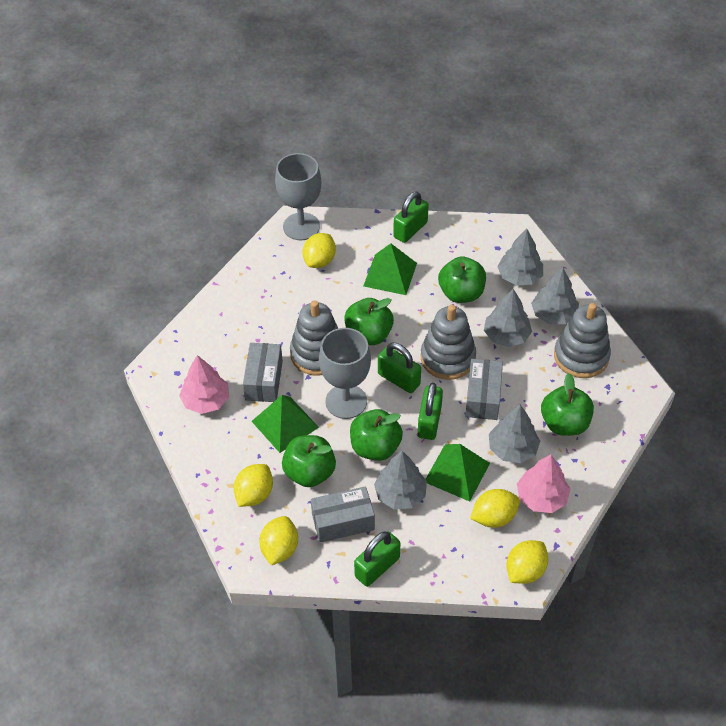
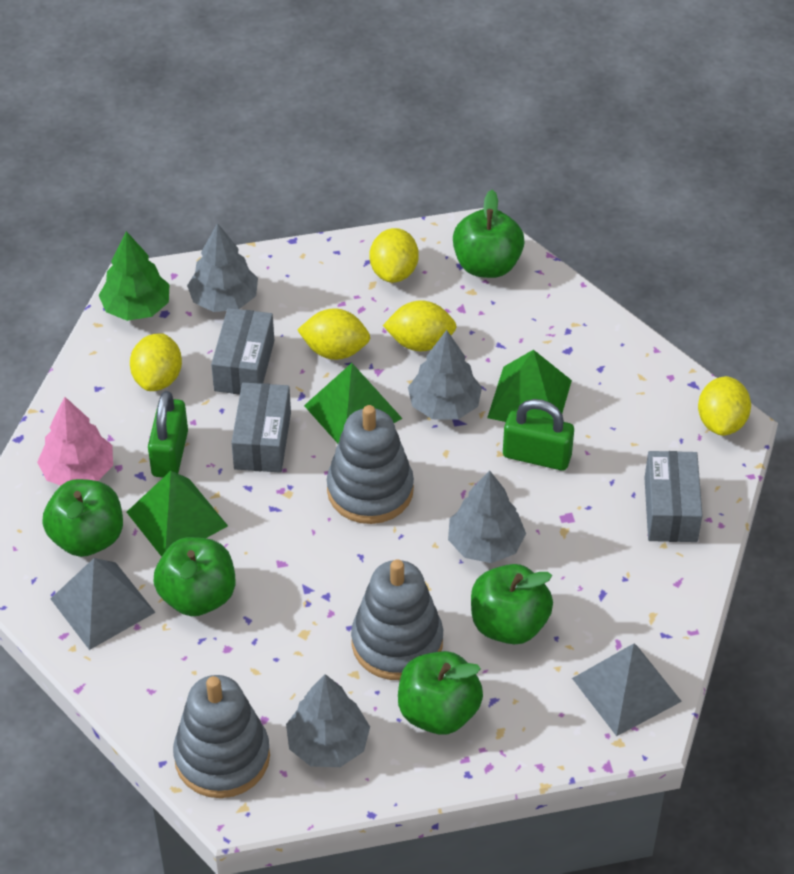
green padlock: [354,531,400,587] [378,343,421,393] [393,192,429,243] [418,383,443,440] = 4 -> [148,391,188,477] [503,399,574,471] = 2
green tree: none = 0 -> [99,231,170,321] = 1
grey goblet: [275,153,321,240] [319,328,371,419] = 2 -> none = 0
grey pyramid: none = 0 -> [50,558,156,650] [572,644,682,736] = 2
grey tree: [374,451,427,509] [484,289,532,347] [489,404,540,463] [497,229,543,286] [531,267,579,324] = 5 -> [187,223,258,312] [286,674,370,767] [408,330,482,419] [448,470,526,563] = 4
pink tree: [179,355,229,414] [517,454,570,513] = 2 -> [37,397,113,486] = 1

